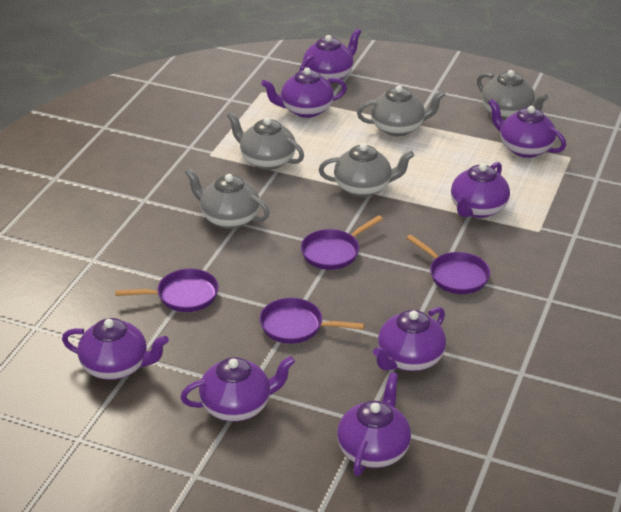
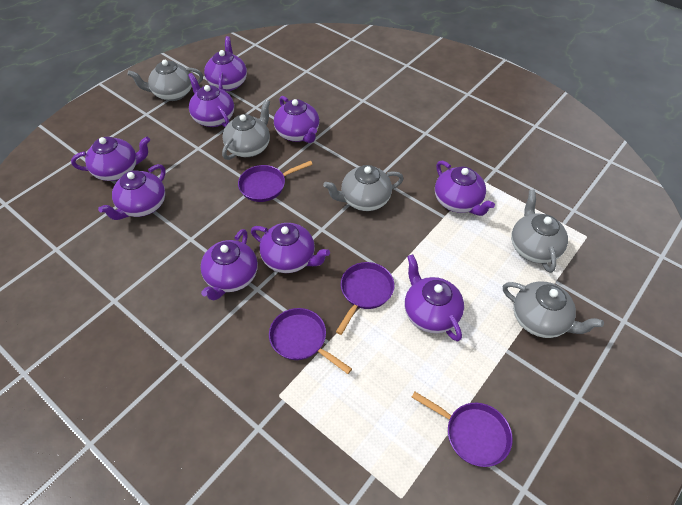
purple teapot: [62,318,169,380] [181,356,295,422] [261,68,347,118] [299,29,361,84] [337,372,411,476] [373,307,446,371] [451,162,510,218] [488,99,566,158] = 8 -> [71,137,150,181] [98,164,166,220] [188,73,234,127] [200,229,258,301] [204,36,247,91] [251,223,330,273] [274,96,319,143] [405,254,464,341] [435,160,495,216] = 9

